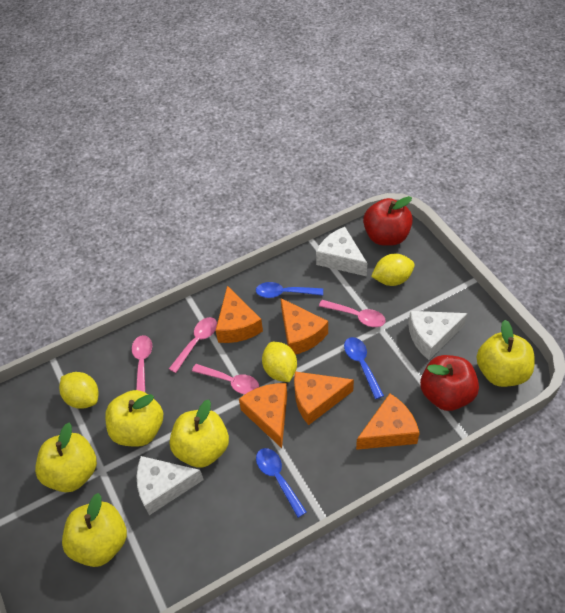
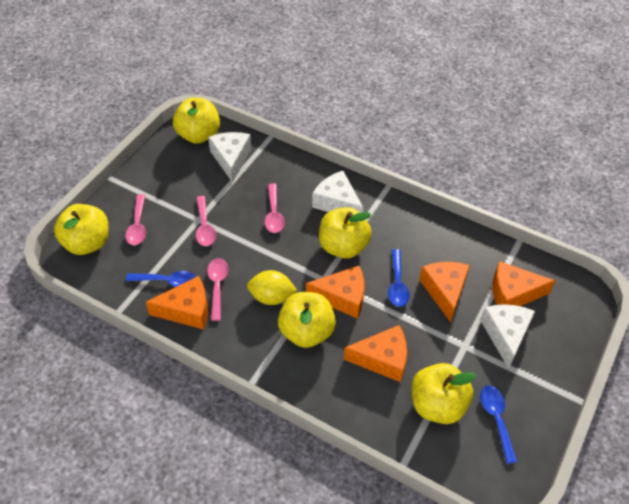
red apple: [363,196,413,246] [420,355,479,411] = 2 -> none = 0
yellow lemon: [59,372,98,409] [262,342,297,382] [371,254,415,286] = 3 -> [247,270,297,305] = 1

